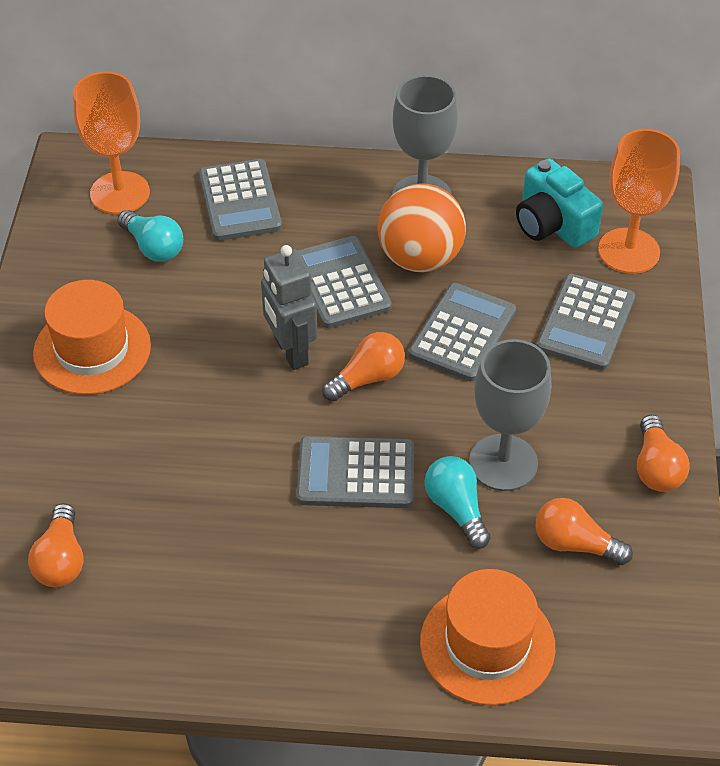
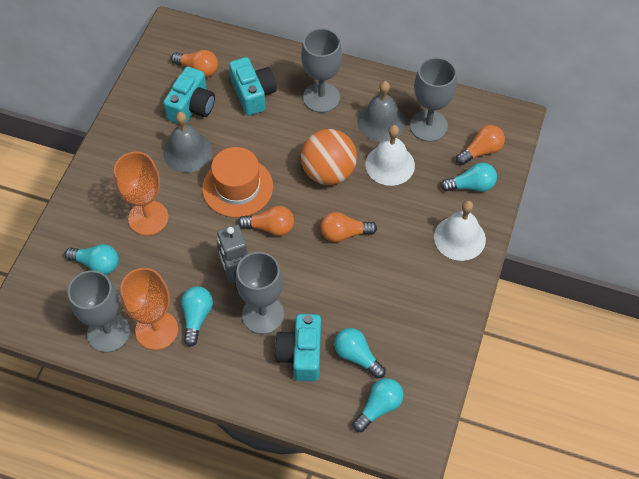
grey bell: none = 0 -> [163,112,213,173] [357,81,406,142] = 2
grey calculator: [199,159,282,241] [296,436,414,508] [297,236,392,328] [409,283,516,382] [537,274,635,370] = 5 -> none = 0
grey goblet: [392,75,458,195] [469,339,551,491] = 2 -> [68,270,130,353] [236,252,284,334] [301,28,342,113] [410,57,457,142] = 4
orange hat: [33,280,151,395] [420,569,555,706] = 2 -> [202,147,273,218] = 1
turquoise camera: [516,159,603,248] = 1 -> [163,67,215,124] [229,57,276,116] [275,314,321,381] = 3
turquoise light bulb: [117,210,183,262] [425,456,490,549] = 2 -> [65,244,119,275] [181,286,213,347] [334,328,386,379] [353,378,404,432] [441,163,497,192] = 5
white bell: none = 0 -> [365,125,415,186] [434,200,486,261] = 2

